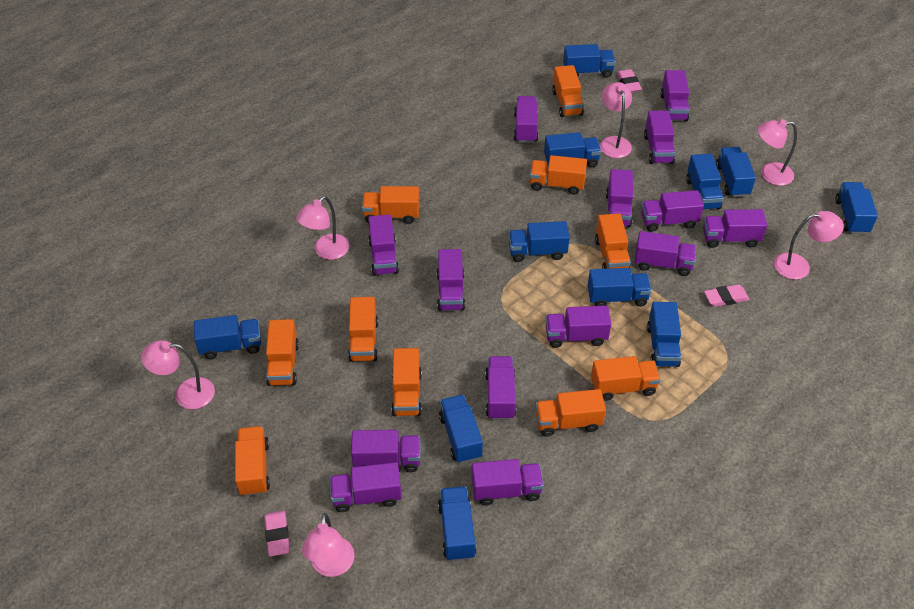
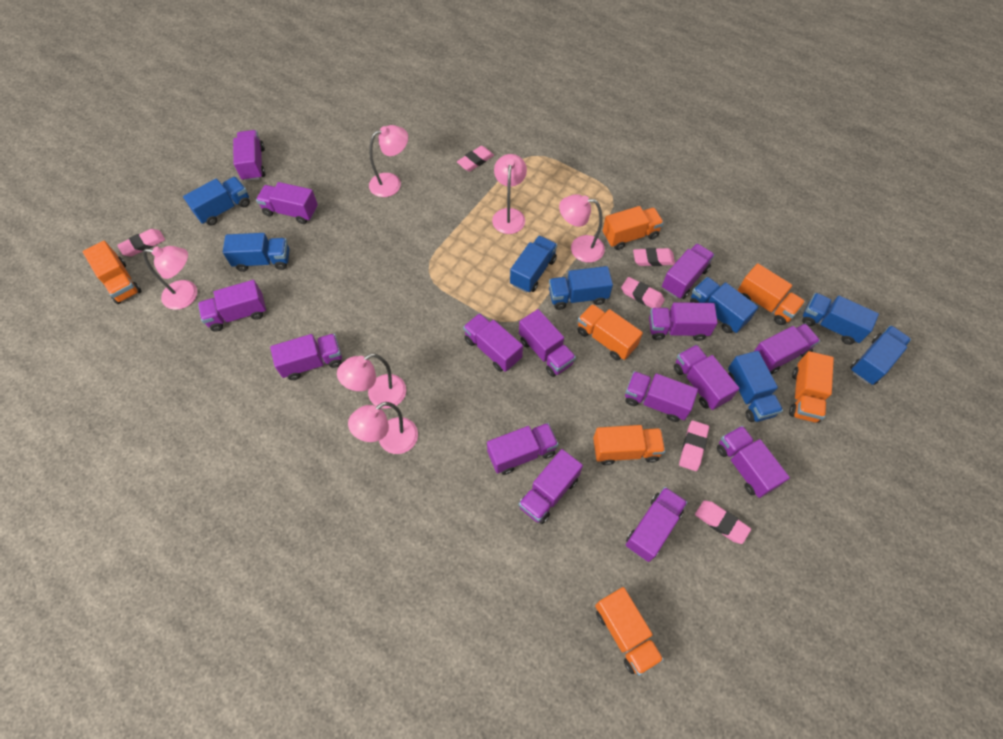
blue truck: [194,315,261,359] [438,486,477,561] [439,395,483,463] [509,221,570,262] [544,132,601,167] [563,44,616,78] [588,268,652,307] [647,302,681,367] [686,154,724,210] [716,147,756,197] [835,182,878,234] = 11 -> [183,177,250,226] [223,233,290,272] [510,236,557,293] [549,266,613,310] [690,277,758,333] [728,351,783,422] [802,293,879,345] [850,325,911,385] = 8
orange truck: [235,426,270,496] [266,319,299,386] [348,297,379,362] [362,186,419,224] [391,348,422,416] [530,155,587,195] [535,389,606,436] [552,65,584,117] [591,356,661,401] [595,213,631,269] = 10 -> [83,241,142,304] [577,304,643,360] [593,425,665,465] [595,587,664,676] [602,206,664,250] [738,263,805,325] [789,351,834,423] = 7
pink eraser: [265,511,290,557] [617,69,642,92] [704,284,750,307] = 3 -> [117,229,165,257] [457,146,494,172] [621,277,665,308] [633,248,675,266] [679,420,709,471] [695,500,751,544] = 6
purple truck: [330,462,402,512] [351,430,420,472] [368,215,399,276] [437,249,465,311] [472,459,544,505] [485,356,516,420] [514,96,538,143] [546,305,611,348] [606,169,633,227] [635,231,696,276] [641,190,704,232] [644,110,675,164] [660,70,690,121] [703,209,767,248] = 14 -> [198,280,266,332] [233,130,265,181] [256,182,318,224] [270,334,342,380] [463,313,523,372] [487,423,558,475] [519,309,576,377] [519,449,583,524] [625,371,698,422] [626,487,688,562] [649,302,718,341] [662,243,715,299] [674,345,740,410] [717,426,790,498] [754,324,820,374] = 15

